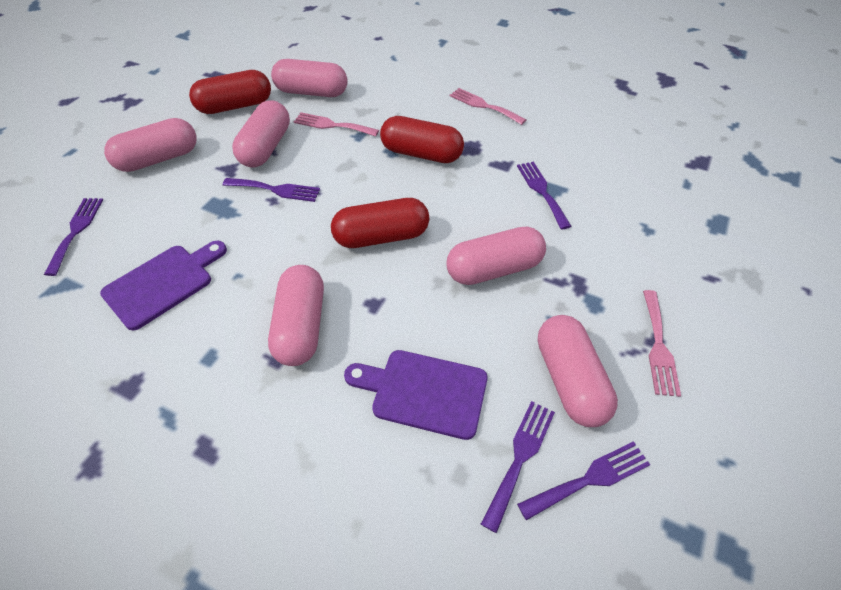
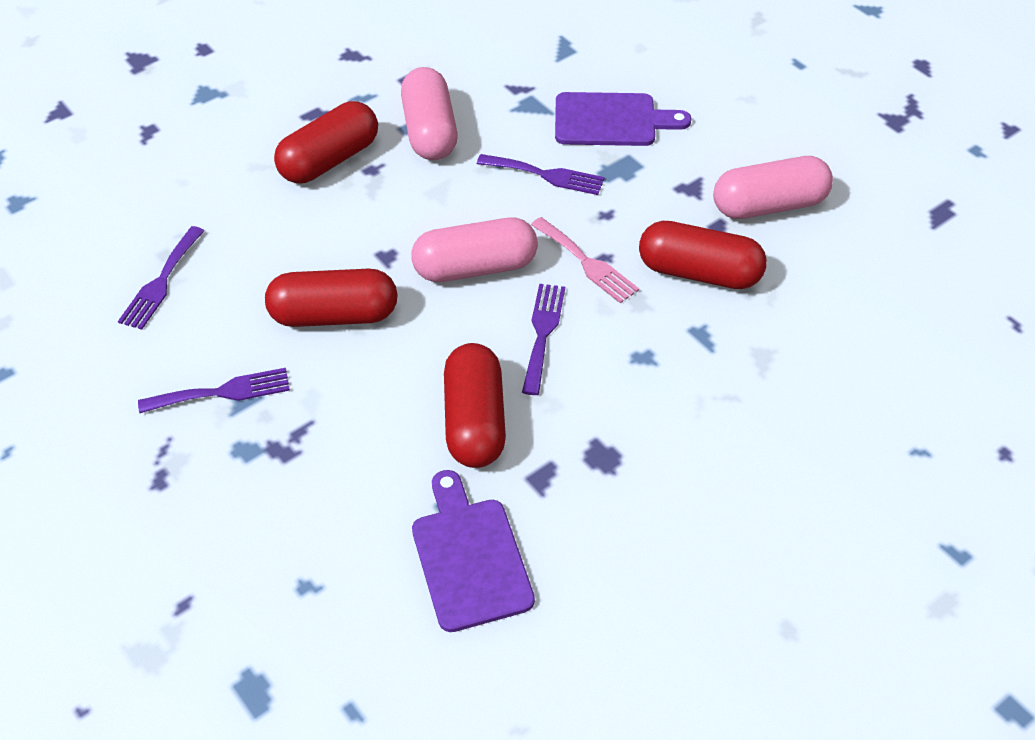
pink capsule: [104,118,197,172] [232,100,290,168] [268,265,324,366] [271,59,348,97] [446,227,546,285] [538,315,618,427] = 6 -> [401,67,458,160] [411,218,538,282] [713,156,833,219] = 3
pink fork: [294,112,379,137] [450,88,527,125] [643,290,681,397] = 3 -> [531,217,639,303] = 1
purple fork: [44,198,103,276] [222,178,320,202] [481,401,555,533] [517,162,572,229] [517,441,650,520] = 5 -> [118,226,204,330] [138,368,290,413] [477,154,605,195] [522,284,565,395] = 4
red capsule: [189,70,271,114] [331,198,429,248] [380,116,464,163] = 3 -> [265,269,398,327] [274,101,378,184] [444,343,506,468] [639,221,767,289] = 4

